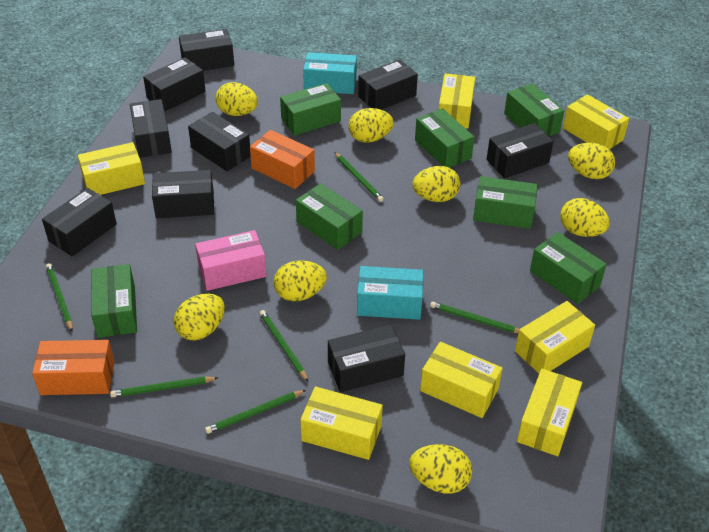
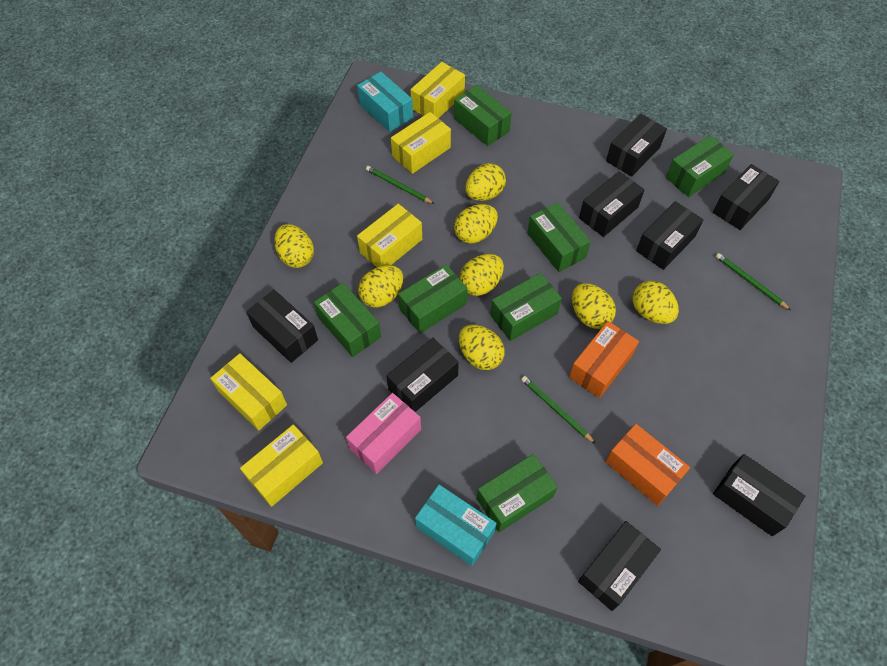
black box: [42,188,117,257] [130,99,172,158] [143,57,206,112] [152,170,214,218] [179,29,234,71] [188,112,251,171] [328,325,405,392] [358,60,418,110] [486,123,554,178] = 9 -> [246,290,318,363] [386,338,459,412] [578,521,661,611] [579,171,645,237] [606,114,667,177] [636,201,703,270] [713,164,780,230] [713,454,805,536] = 8
green pencil: [46,263,73,331] [110,376,218,398] [205,390,306,434] [260,310,308,381] [335,152,384,202] [430,302,519,333] = 6 -> [366,166,434,204] [521,376,596,444] [716,253,791,310] = 3
yellow box: [78,142,145,195] [300,387,383,460] [420,342,503,418] [439,73,475,129] [515,301,595,373] [517,369,582,456] [563,94,629,149] = 7 -> [210,353,287,430] [240,424,323,507] [357,204,422,267] [391,112,451,174] [410,62,465,118] = 5

